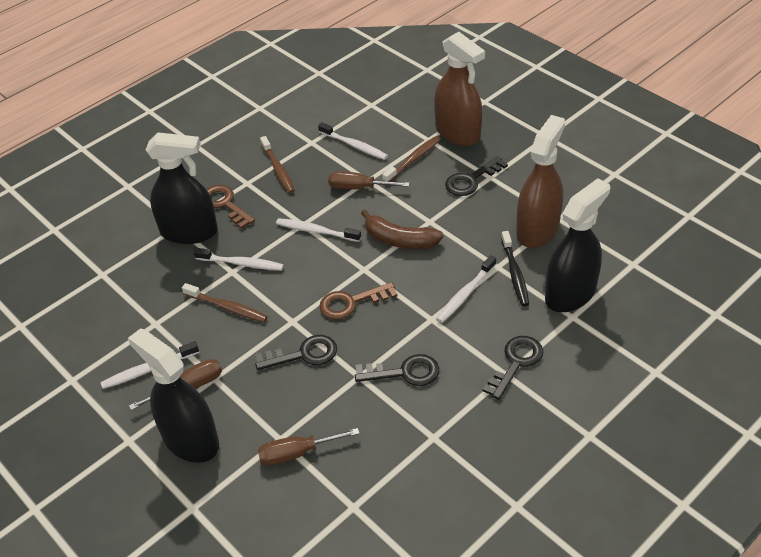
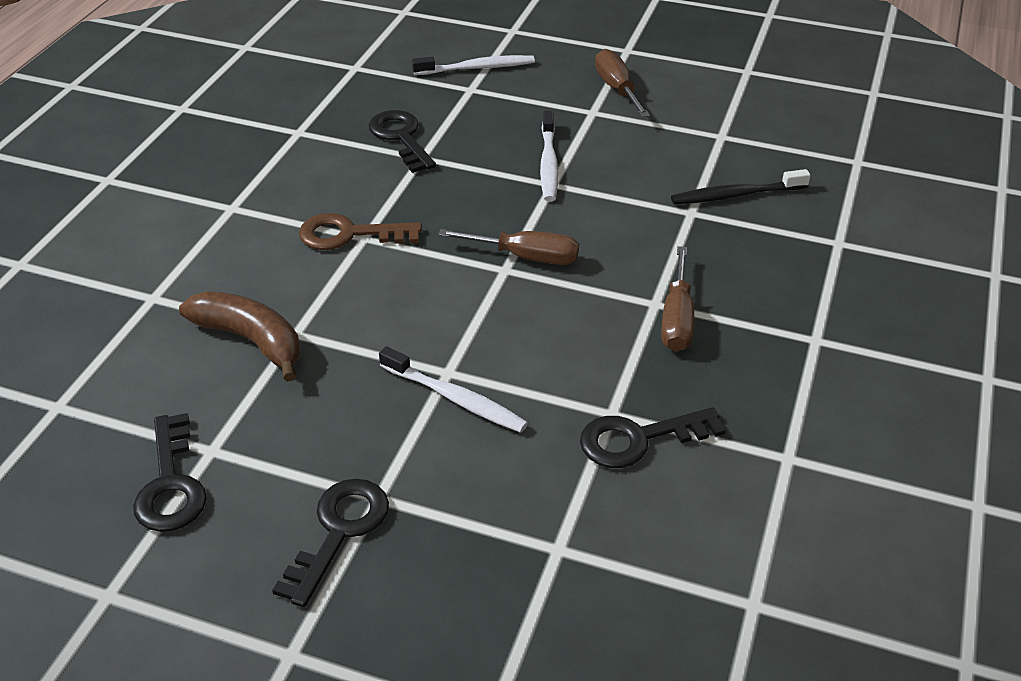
black spray bottle: [128,328,219,463] [146,132,218,244] [545,178,610,312] = 3 -> none = 0
brown key: [206,185,255,229] [319,282,398,320] = 2 -> [299,213,422,250] = 1
brown spray bottle: [434,32,485,146] [516,115,565,248] = 2 -> none = 0
brown toothbrush: [182,283,268,322] [260,136,295,193] [382,136,441,182] = 3 -> none = 0
white toothbrush: [100,341,199,389] [194,248,284,271] [276,218,361,242] [318,122,388,160] [436,255,496,323] = 5 -> [379,346,528,433] [412,55,535,75] [540,111,558,201] = 3

